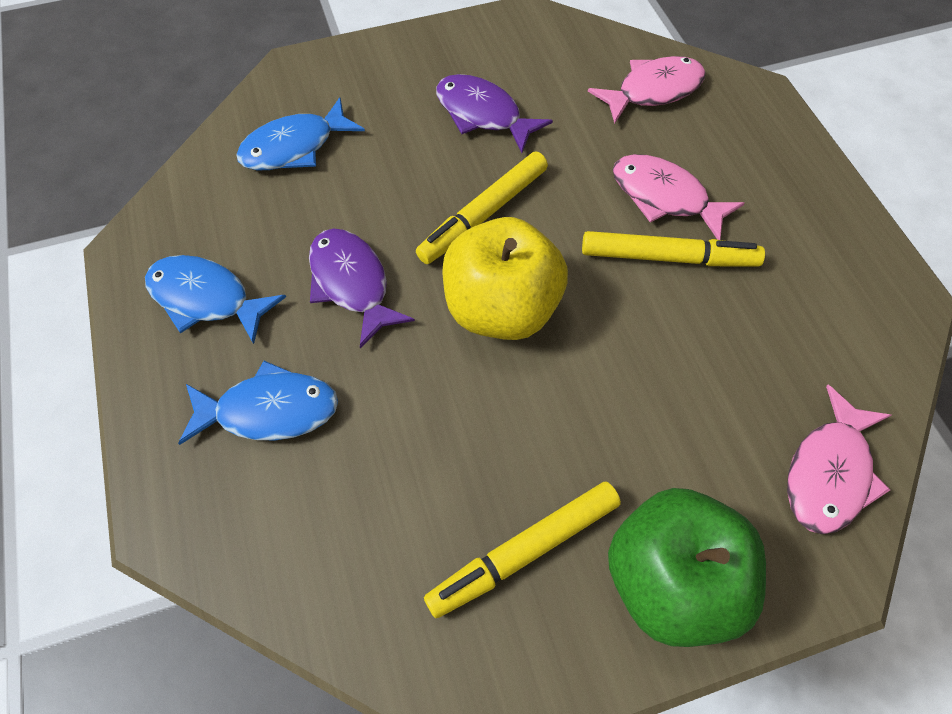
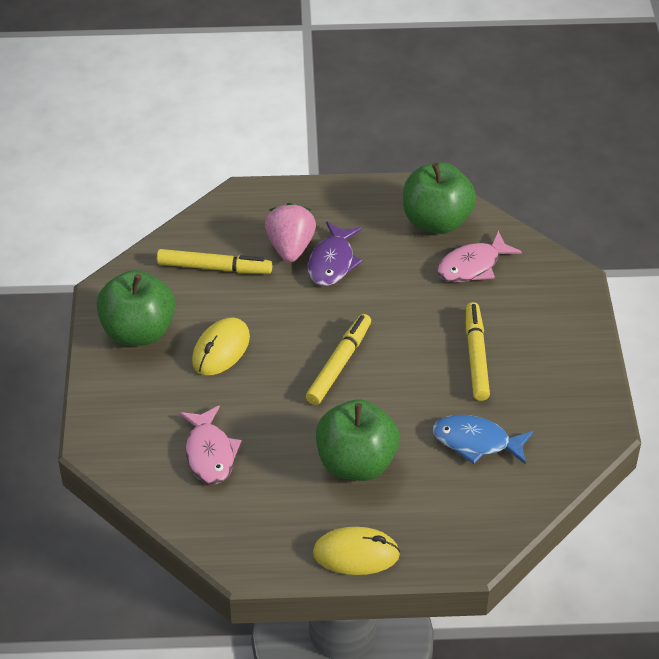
blue fish: [145,255,286,344] [178,361,338,445] [236,97,365,170] = 3 -> [433,415,533,465] = 1
green apple: [608,488,766,647] = 1 -> [96,270,175,346] [316,399,400,481] [403,162,476,234] = 3
pink fish: [588,56,706,124] [613,154,745,240] [787,385,891,534] = 3 -> [179,405,241,484] [437,231,522,282] = 2
pink strawberry: none = 0 -> [265,203,316,262] = 1
purple fish: [309,228,415,348] [436,74,553,153] = 2 -> [308,222,363,286] = 1
yellow apple: [442,217,568,340] = 1 -> none = 0
yellow mouse: none = 0 -> [192,317,250,376] [313,527,400,575] = 2

